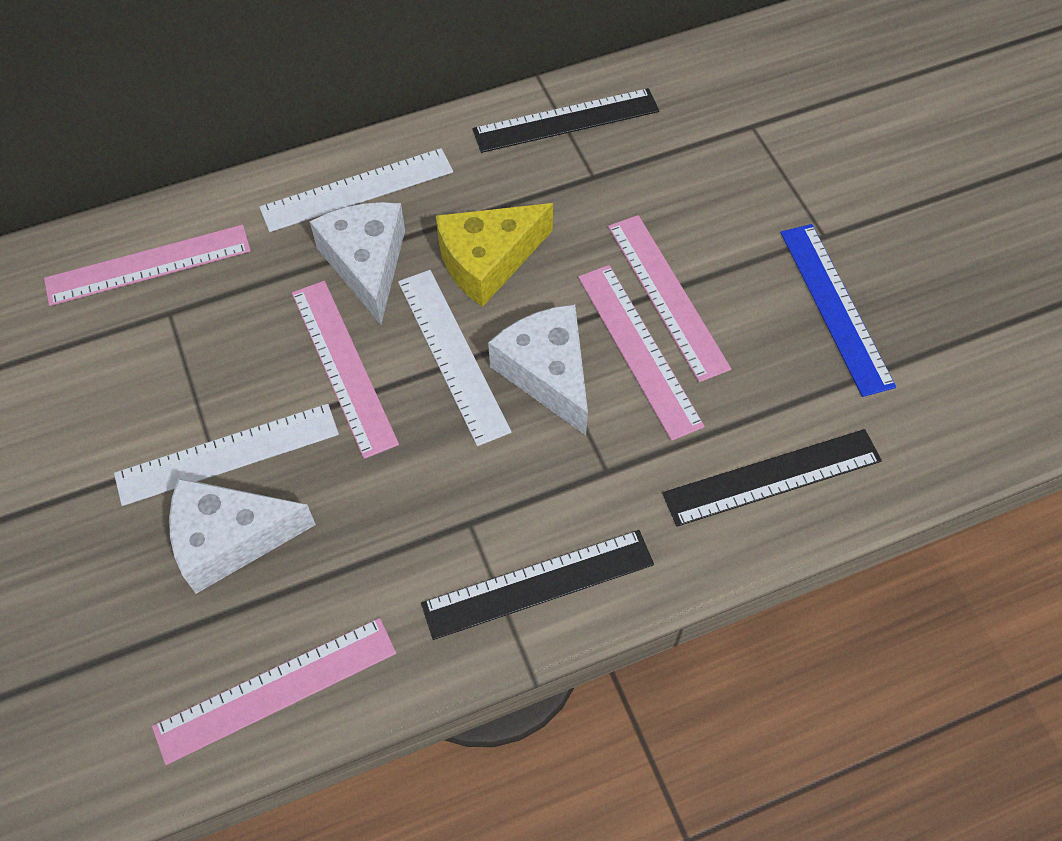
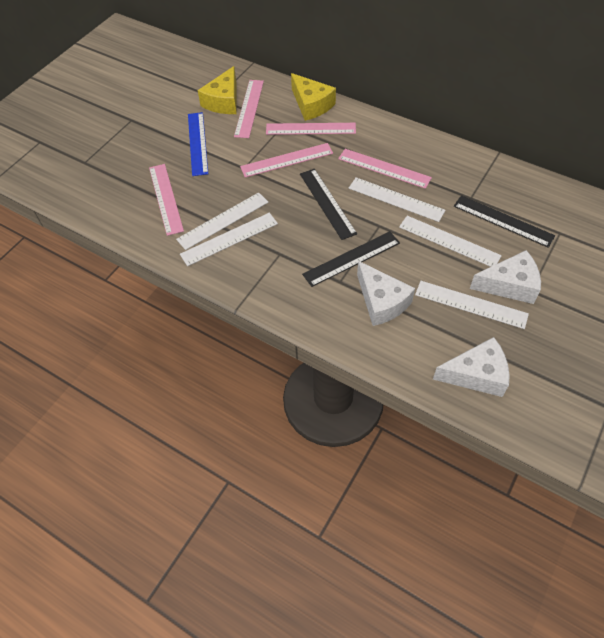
white ruler: [114,404,339,506] [260,148,453,232] [398,270,511,446] = 3 -> [176,192,268,250] [180,213,278,266] [349,177,445,222] [399,216,502,267] [415,281,529,329] = 5
yellow cheese: [436,203,553,307] = 1 -> [198,66,237,114] [291,73,336,121] = 2

